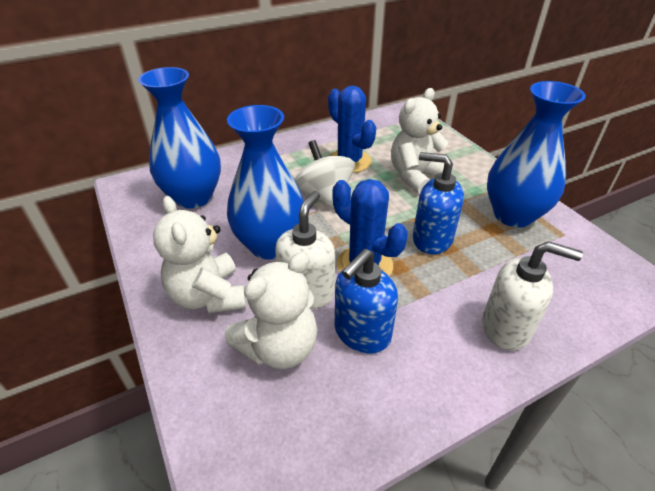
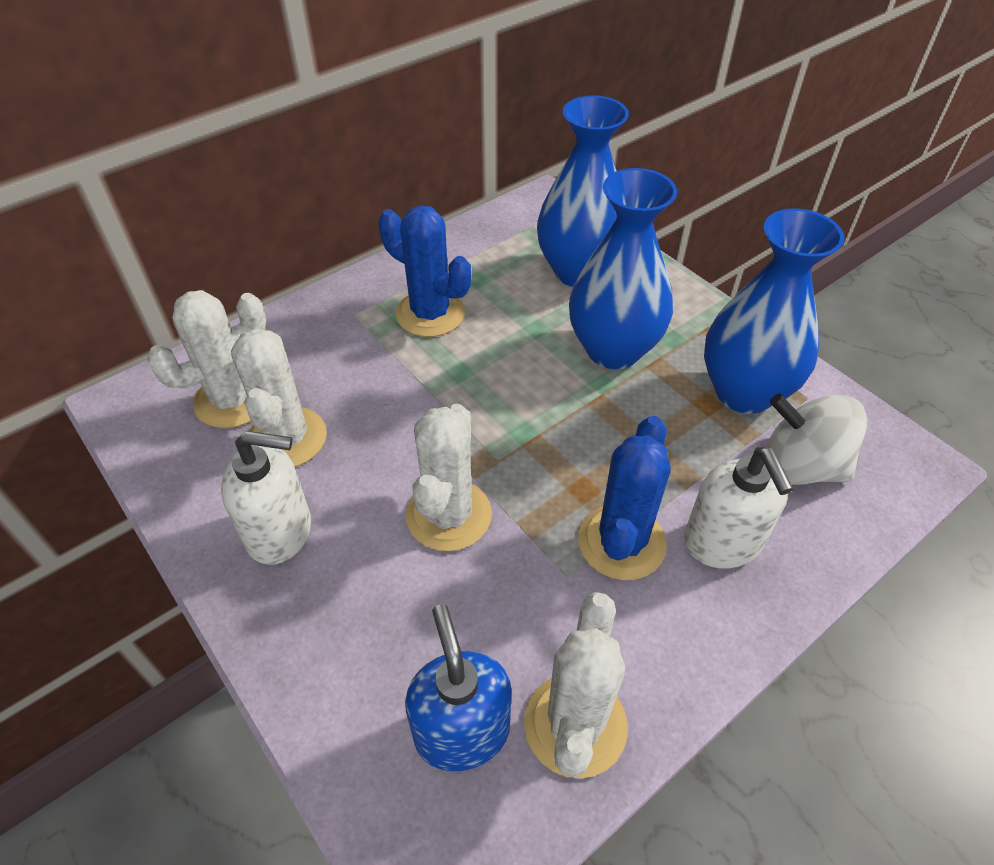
blue soap dispenser: [335,249,398,353] [413,152,464,254] = 2 -> [405,604,512,771] = 1
white cactus: none = 0 -> [147,290,266,428] [231,328,327,467] [406,403,492,551] [524,592,628,779] = 4
white teddy bear: [153,196,246,313] [225,252,318,369] [391,88,448,194] = 3 -> none = 0

